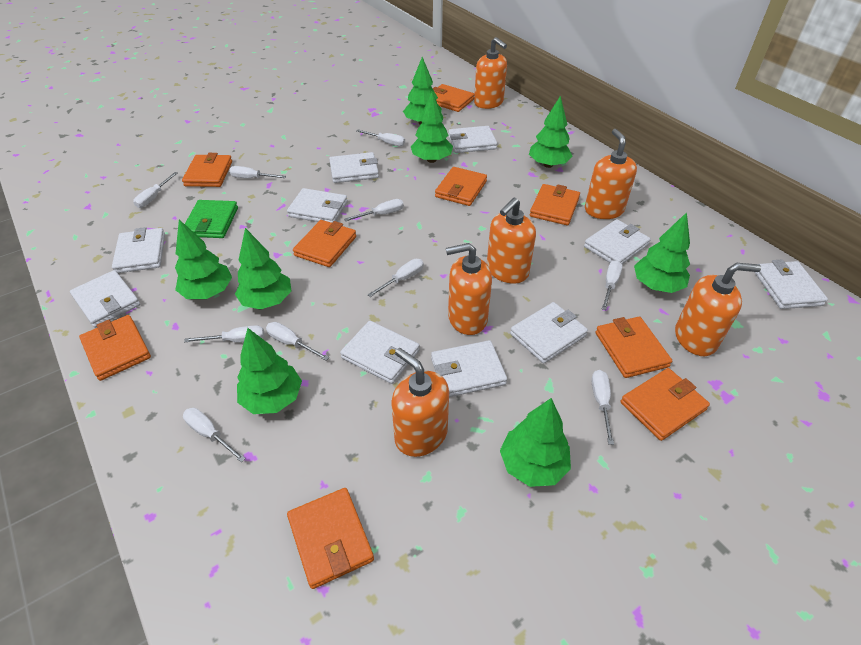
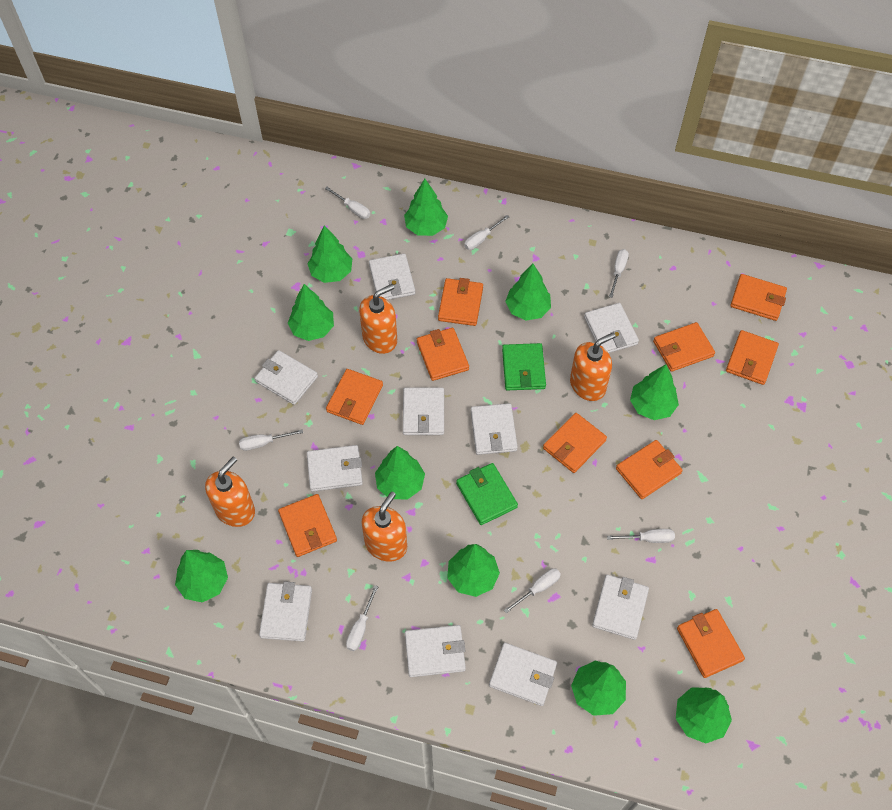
green tree: [175,220,232,299] [235,228,291,310] [237,328,302,414] [403,57,442,125] [411,92,453,163] [500,398,571,487] [529,96,572,168] [634,212,690,293] = 8 -> [175,550,228,603] [288,284,334,341] [308,225,352,283] [375,446,425,499] [404,179,448,236] [447,544,500,597] [505,264,551,320] [571,661,626,716] [630,364,679,420] [676,687,732,743] = 10
green wallet: [185,200,238,238] = 1 -> [456,463,518,525] [502,343,546,390] = 2
orange soap dispenser: [391,348,449,457] [446,243,492,335] [474,37,507,109] [487,198,536,284] [585,129,637,219] [675,263,761,356] = 6 -> [205,457,255,527] [359,284,397,354] [361,492,407,562] [570,333,616,401] = 4
orange wallet: [79,315,151,381] [182,153,232,187] [287,488,374,589] [293,220,356,267] [433,84,474,112] [435,167,487,206] [530,184,580,225] [596,317,672,378] [621,368,710,441] = 9 -> [278,494,337,557] [326,369,383,425] [417,328,469,381] [438,278,483,326] [543,413,607,473] [616,440,683,499] [653,322,715,372] [677,609,745,678] [726,330,779,385] [730,274,787,321] = 10
white screwdriver: [133,172,178,208] [183,408,246,462] [184,325,264,342] [229,166,286,178] [266,322,329,360] [344,199,404,221] [357,130,405,146] [367,259,424,297] [591,370,614,445] [602,260,622,310] = 10 -> [239,429,303,451] [325,187,370,219] [346,585,378,651] [464,215,509,250] [504,568,561,613] [607,529,675,543] [609,249,629,298] = 7

